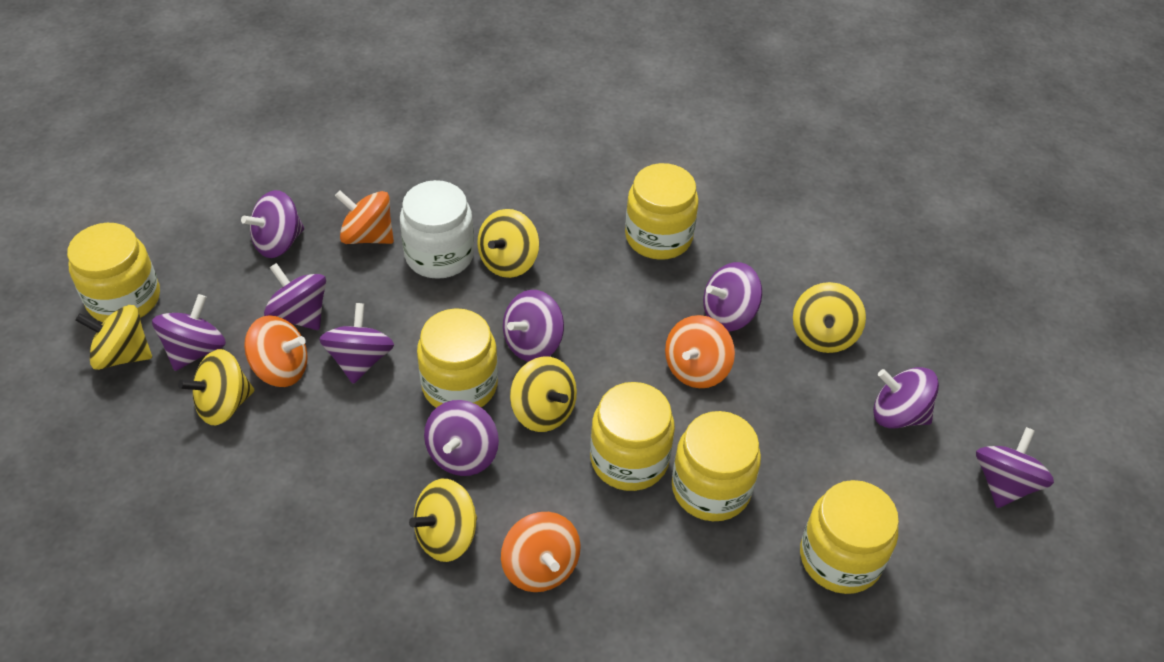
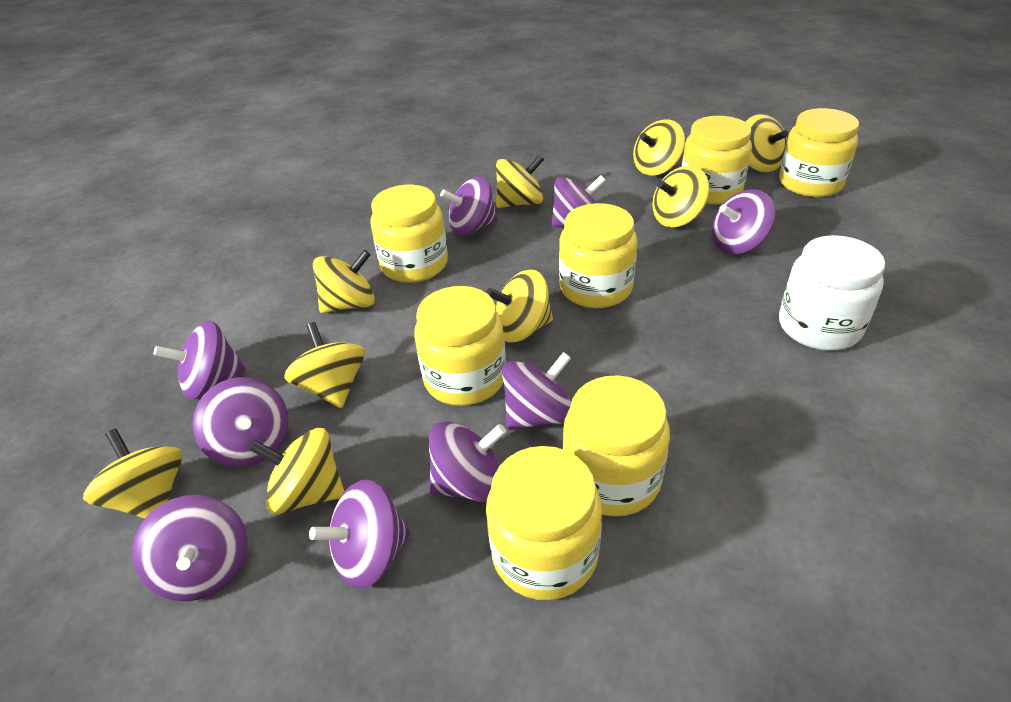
orange spinning top: [244,315,308,387] [335,191,394,244] [501,512,581,592] [665,315,735,388] = 4 -> none = 0
yellow jar: [67,223,160,322] [417,308,498,408] [590,382,675,491] [625,163,699,260] [672,411,761,521] [800,480,899,594] = 6 -> [370,184,448,283] [414,286,506,406] [486,446,602,600] [559,203,638,308] [563,375,670,517] [682,116,752,205] [779,108,859,197] = 7
yellow spinning top: [75,305,152,370] [178,349,254,425] [409,479,477,562] [477,209,539,278] [510,356,577,432] [793,282,866,353] = 6 -> [83,428,183,519] [249,428,344,515] [284,322,365,408] [313,250,375,313] [486,269,553,343] [496,155,544,208] [633,119,685,176] [652,166,709,227] [746,114,788,172] = 9

